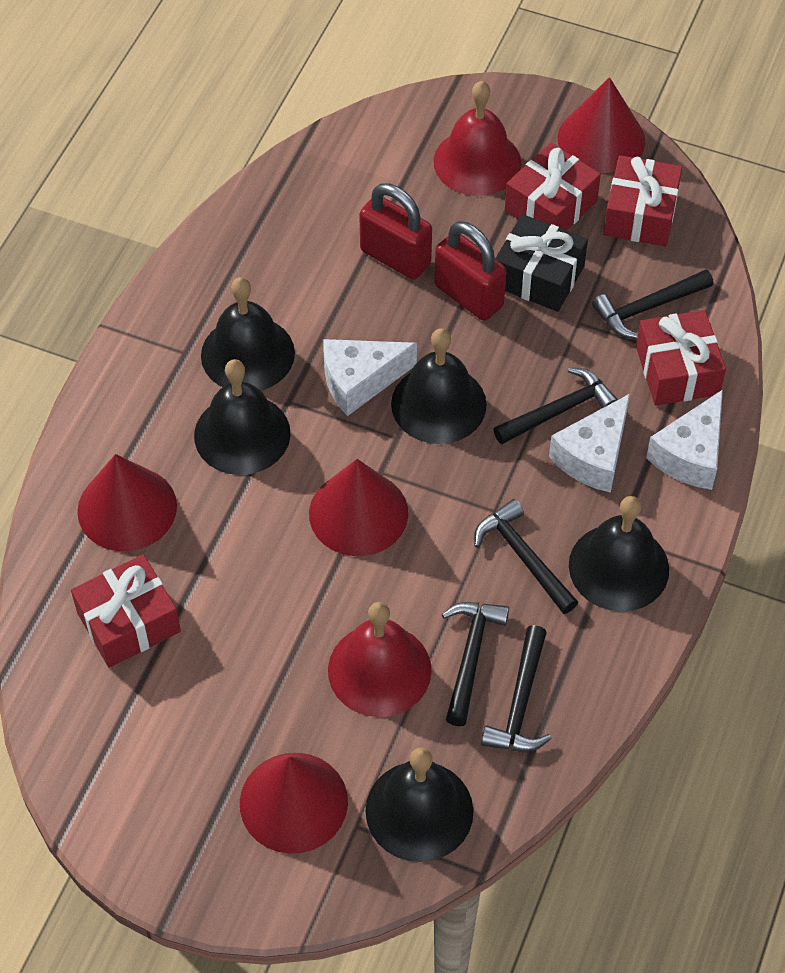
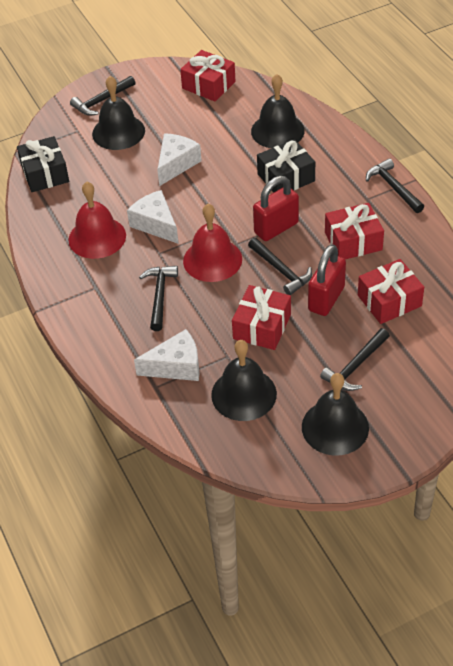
black bell: [194,359,291,475] [201,277,295,391] [366,747,474,862] [391,328,487,444] [569,496,669,612] = 5 -> [92,76,145,150] [211,340,277,421] [251,74,305,148] [302,373,369,455] = 4
black gift: [495,214,588,312] = 1 -> [17,136,69,192] [257,139,315,193] = 2
red cone: [77,454,177,551] [240,753,348,854] [309,459,408,556] [557,77,645,173] = 4 -> none = 0

